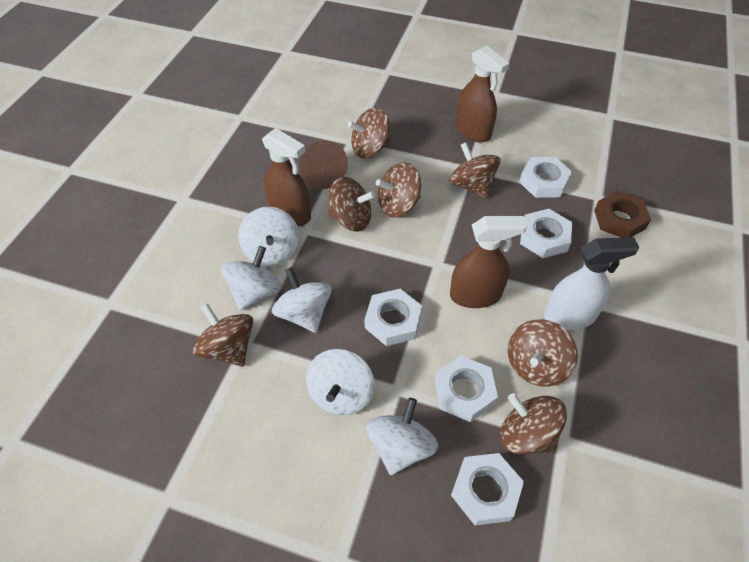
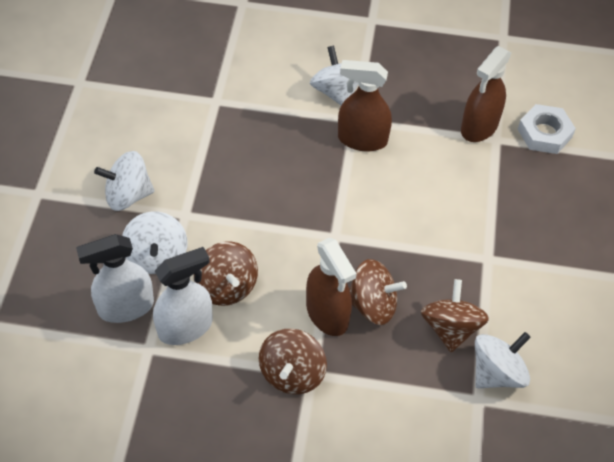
brown cone: [300,141,348,189] = 1 -> none = 0
brown nut: [594,191,651,238] = 1 -> none = 0
brown spinning top: [193,303,253,367] [328,177,376,232] [348,107,391,159] [376,162,421,217] [449,142,501,198] [500,393,567,455] [508,319,578,387] = 7 -> [194,241,258,306] [259,329,327,394] [349,259,407,325] [421,279,489,352] = 4
white nut: [365,289,422,346] [435,356,498,422] [451,453,524,525] [519,157,572,198] [520,209,572,258] = 5 -> [518,104,576,154] = 1
white spinning top: [221,246,282,310] [238,207,299,266] [272,267,332,333] [306,349,375,415] [366,398,438,475] = 5 -> [94,151,155,211] [122,212,187,274] [310,46,359,105] [475,332,531,388] = 4
white spray bottle: [544,237,640,330] = 1 -> [76,234,154,323] [153,247,213,345] = 2

